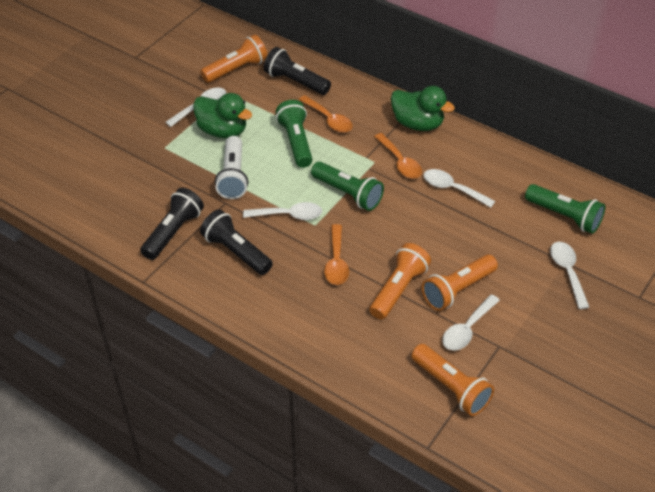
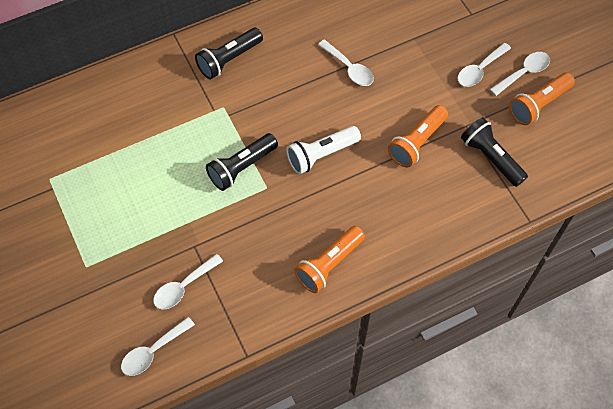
green duck: [193,93,252,138] [391,86,455,131] = 2 -> none = 0
green flashlight: [276,100,313,168] [311,162,384,211] [525,184,605,234] = 3 -> none = 0
orange flashlight: [200,34,268,83] [369,243,431,320] [411,344,494,416] [422,254,498,311] = 4 -> [294,226,365,293] [388,105,448,167] [509,73,575,125] = 3
orange spoon: [299,95,353,133] [324,224,349,285] [374,133,422,179] = 3 -> none = 0

